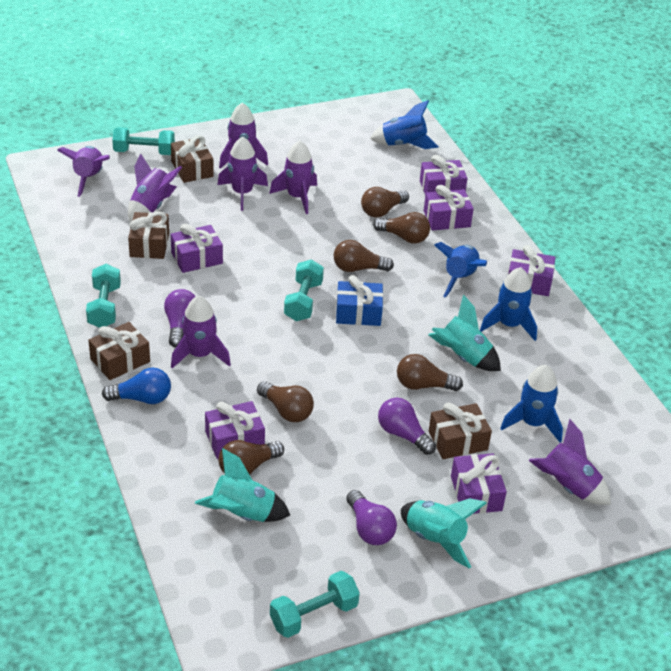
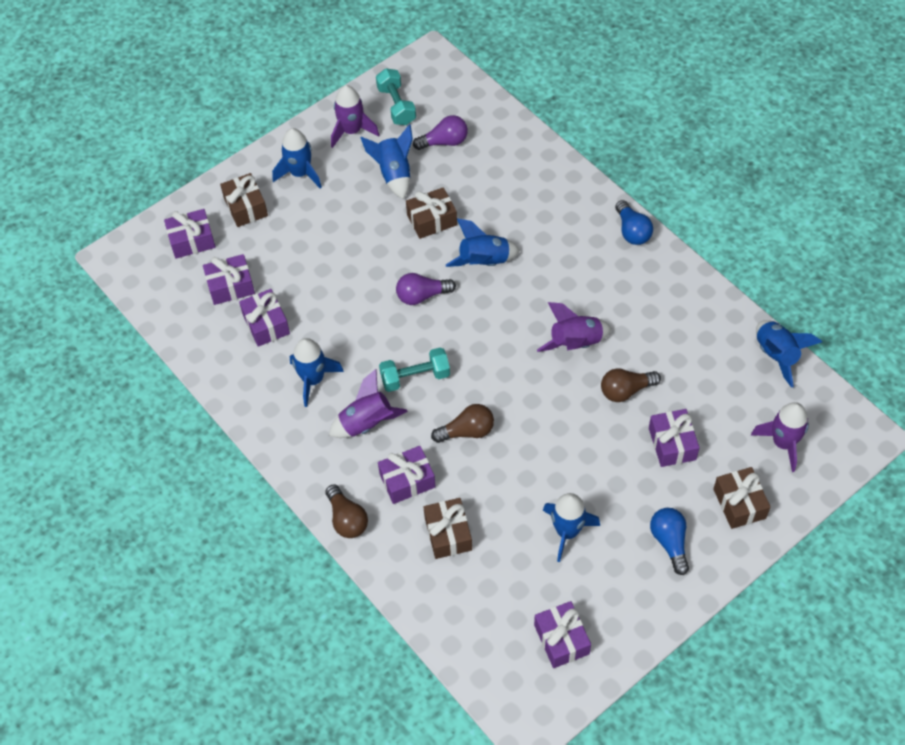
blue gift: [336,275,383,326] = 1 -> none = 0
blue light bulb: [102,368,171,404] = 1 -> [615,200,653,245] [650,508,689,575] = 2
blue rocket: [370,100,439,149] [434,242,487,298] [480,267,537,341] [500,365,563,442] = 4 -> [272,128,322,189] [290,338,344,407] [360,124,413,199] [446,218,520,267] [543,493,600,562] [756,320,822,388] = 6
brown light bulb: [218,440,284,475] [257,381,314,422] [334,240,394,272] [361,187,409,218] [373,212,430,244] [397,354,463,391] = 6 -> [325,484,368,538] [431,404,494,443] [601,368,661,402] = 3
purple light bulb: [164,289,195,347] [346,490,397,545] [378,398,436,455] = 3 -> [396,273,456,305] [413,115,468,150] = 2
purple rocket: [57,146,110,197] [128,154,182,222] [171,296,231,368] [217,137,268,211] [219,103,268,169] [269,141,317,214] [528,419,611,505] = 7 -> [329,369,408,438] [331,85,379,148] [537,302,612,352] [751,402,809,472] = 4
turquoise dumbbell: [86,264,121,328] [112,127,175,155] [270,571,360,638] [284,259,324,321] = 4 -> [376,68,416,125] [379,347,450,392] = 2
turquoise rocket: [195,448,290,522] [401,498,487,569] [429,294,501,371] = 3 -> none = 0

